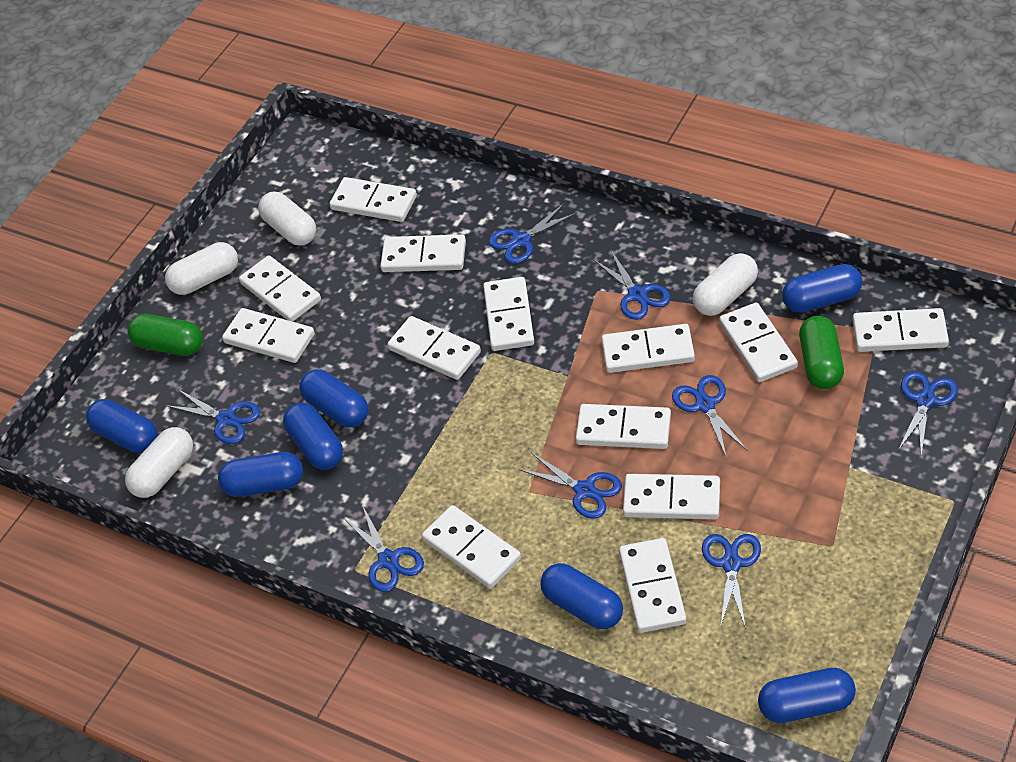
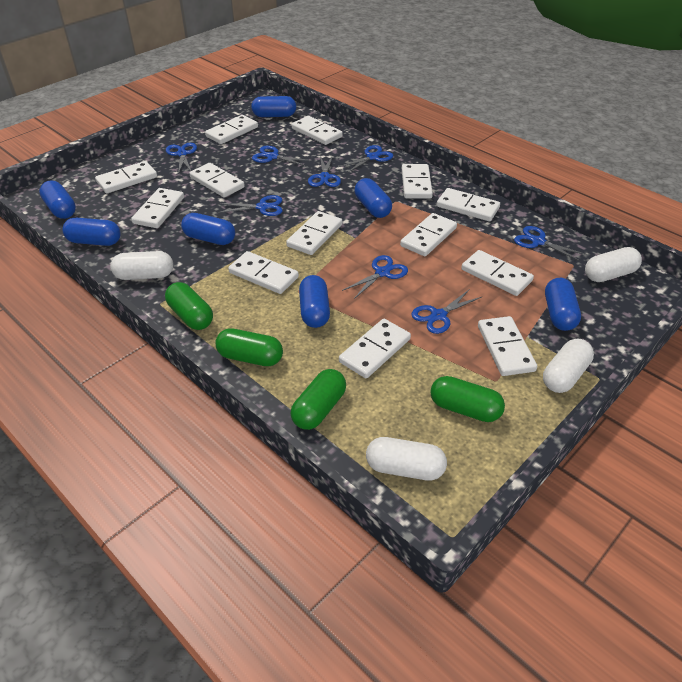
green capsule: [127,314,203,356] [799,316,844,389] = 2 -> [165,282,213,330] [215,328,283,366] [291,369,346,430] [430,376,505,422] = 4

